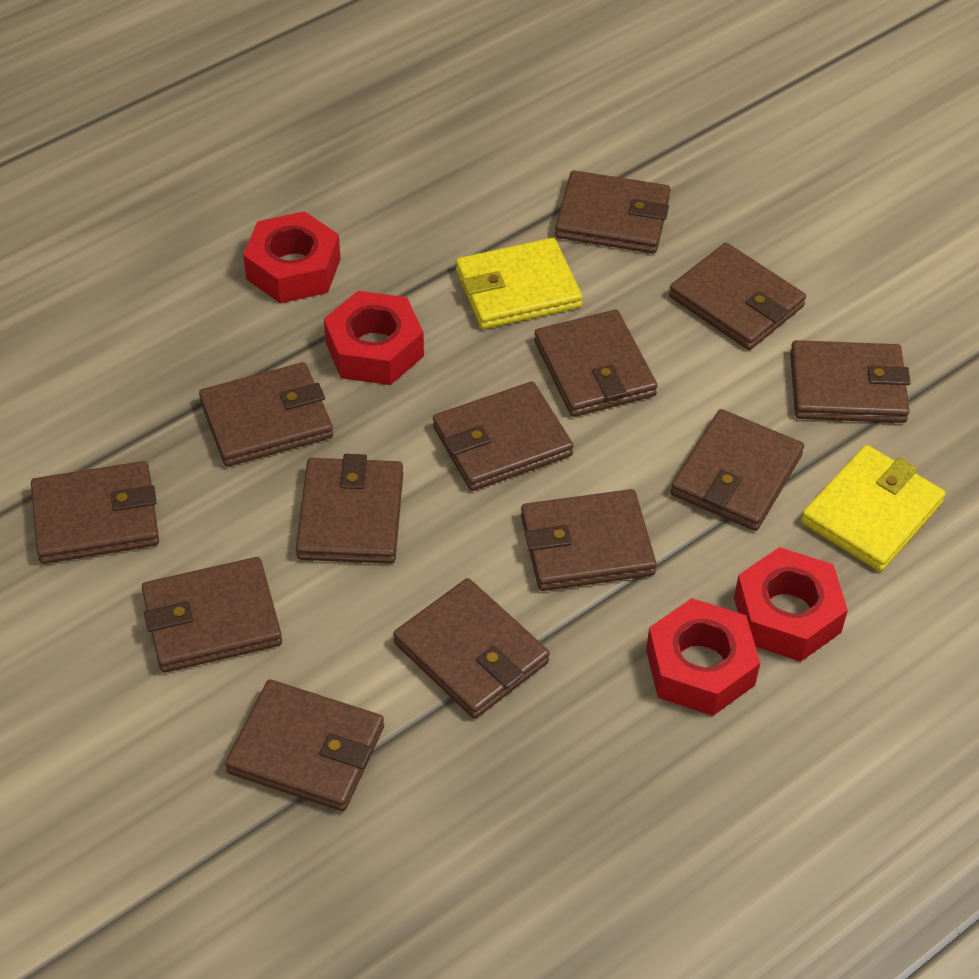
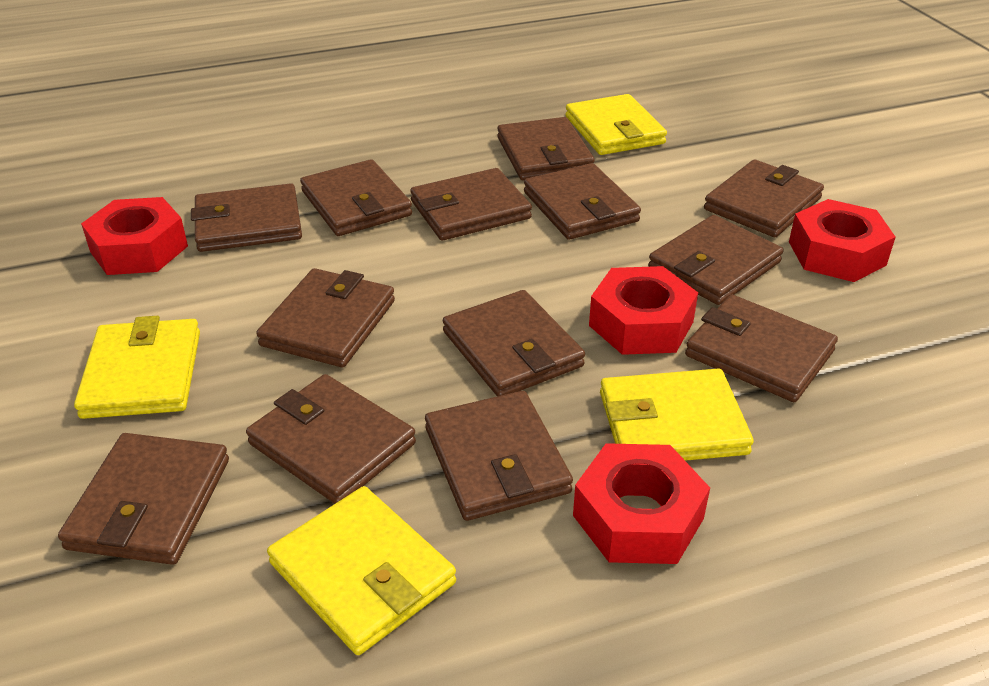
yellow wallet: [456,238,582,329] [801,445,946,572] = 2 -> [74,316,200,419] [267,486,456,655] [565,94,667,155] [600,369,754,461] = 4

